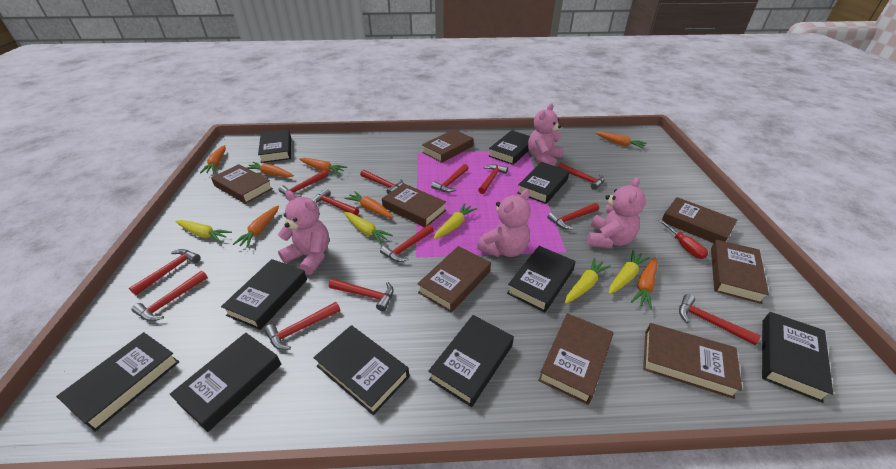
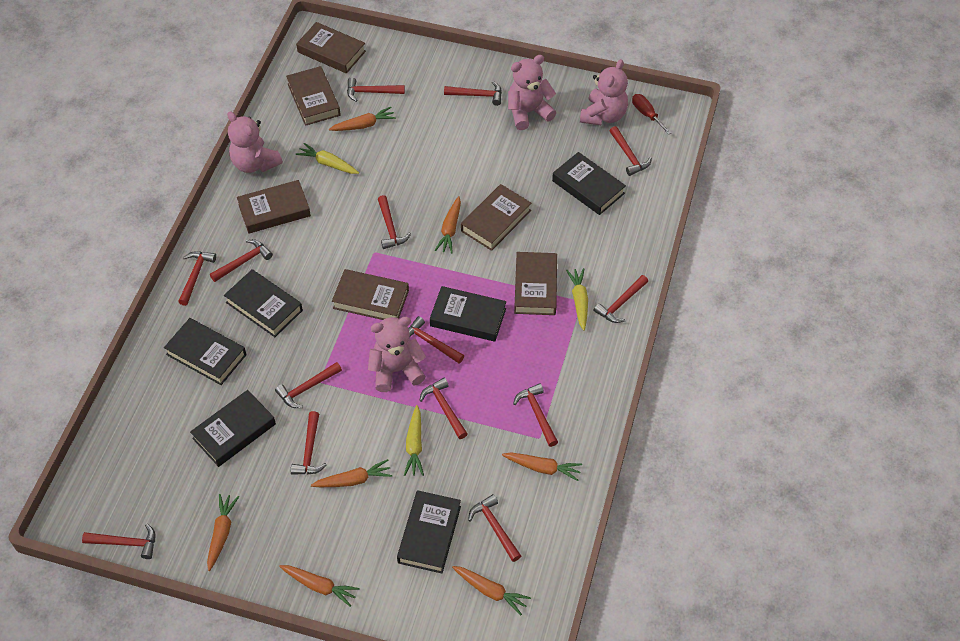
black book: [56,332,179,432] [170,333,281,432] [221,259,307,330] [258,130,291,163] [313,325,409,415] [428,315,514,407] [488,130,530,165] [507,246,576,312] [517,162,569,204] [762,312,833,403] = 10 -> [164,318,247,385] [190,390,276,467] [224,269,303,337] [397,490,461,573] [430,286,506,342] [552,152,626,215] = 6
brown book: [211,164,273,204] [382,183,446,227] [417,246,491,313] [422,129,474,163] [538,313,613,405] [643,323,742,399] [662,197,737,243] [711,240,769,304] = 8 -> [237,180,311,234] [286,66,341,126] [296,22,366,74] [332,269,409,320] [461,184,531,251] [514,252,557,315] = 6
red hammer: [129,249,201,295] [132,271,208,321] [264,302,341,350] [279,170,328,197] [313,188,359,215] [329,279,394,311] [360,170,403,194] [380,224,434,262] [431,164,469,193] [478,164,508,194] [548,203,599,229] [558,163,605,190] [679,294,761,345] = 13 -> [82,524,155,559] [178,251,216,306] [210,239,273,282] [275,362,342,408] [291,411,327,475] [347,77,405,102] [378,195,411,249] [408,316,464,363] [419,378,468,439] [444,81,502,106] [468,494,521,562] [513,383,558,447] [593,275,648,323] [610,126,652,176] = 14
yellow carrot: [175,220,232,242] [344,212,393,244] [433,203,477,240] [565,258,611,304] [609,250,650,295] = 5 -> [295,143,359,174] [404,405,424,476] [566,268,588,331] = 3

